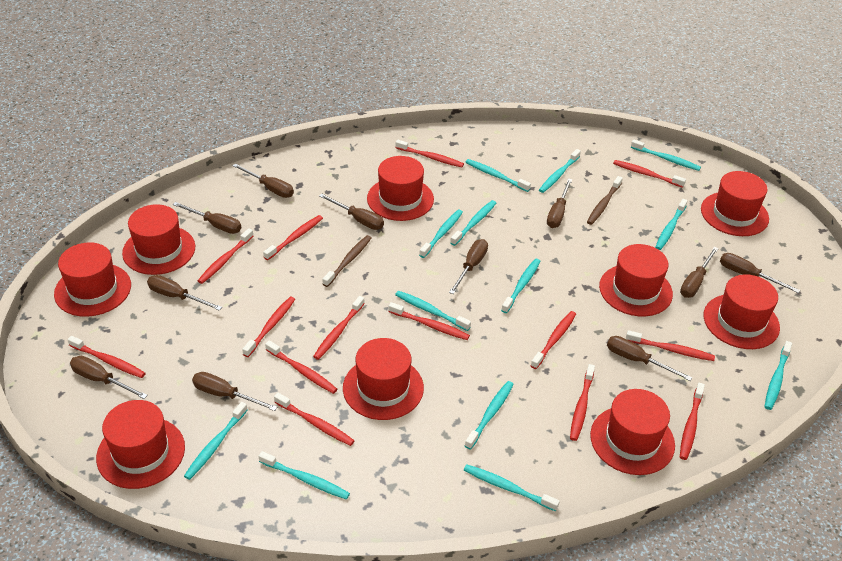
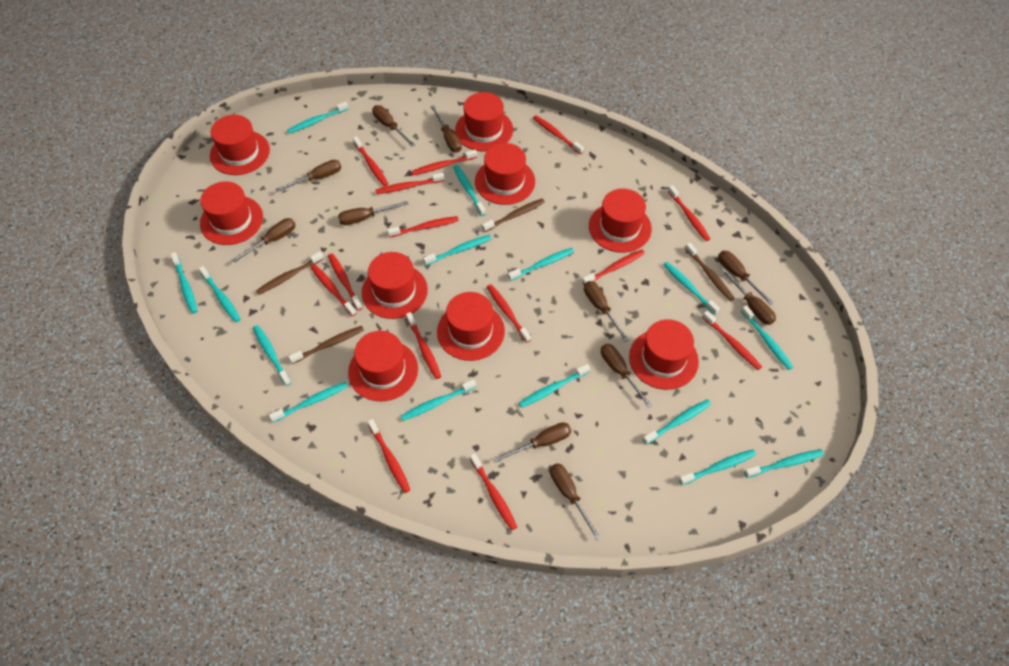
brown toothbrush: [322,235,371,287] [587,176,623,225] = 2 -> [256,251,324,295] [288,326,364,364] [482,199,545,232] [685,243,735,301] = 4
turquoise toothbrush: [184,402,248,480] [258,451,350,500] [395,291,471,331] [419,210,463,258] [450,200,496,246] [464,464,560,511] [465,159,531,192] [465,381,514,450] [501,259,541,313] [539,149,581,193] [631,139,701,171] [655,199,688,250] [765,341,792,410] = 13 -> [171,252,197,314] [199,266,241,322] [253,325,291,386] [269,382,348,423] [287,101,349,134] [401,379,476,421] [423,235,492,265] [453,165,486,216] [508,248,574,281] [519,364,590,408] [643,399,711,445] [663,262,720,315] [679,449,756,486] [741,305,793,370] [744,449,824,478] = 15

